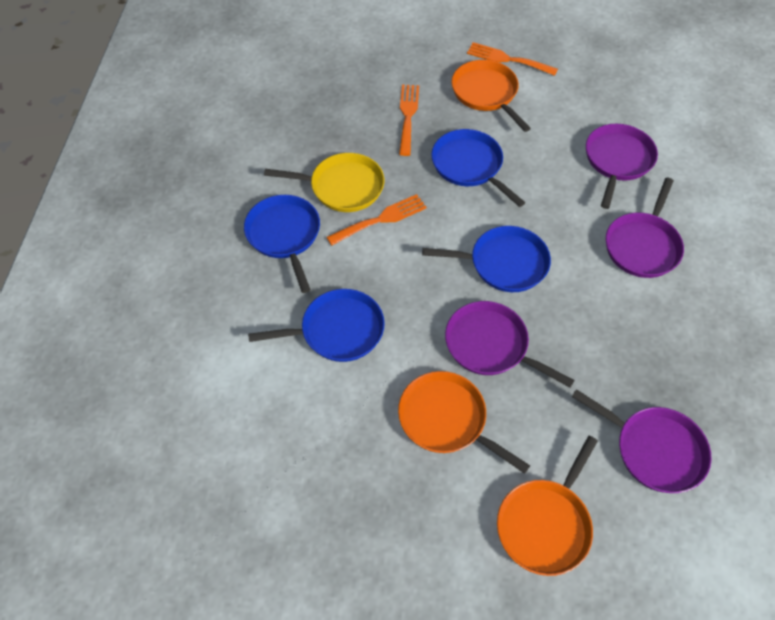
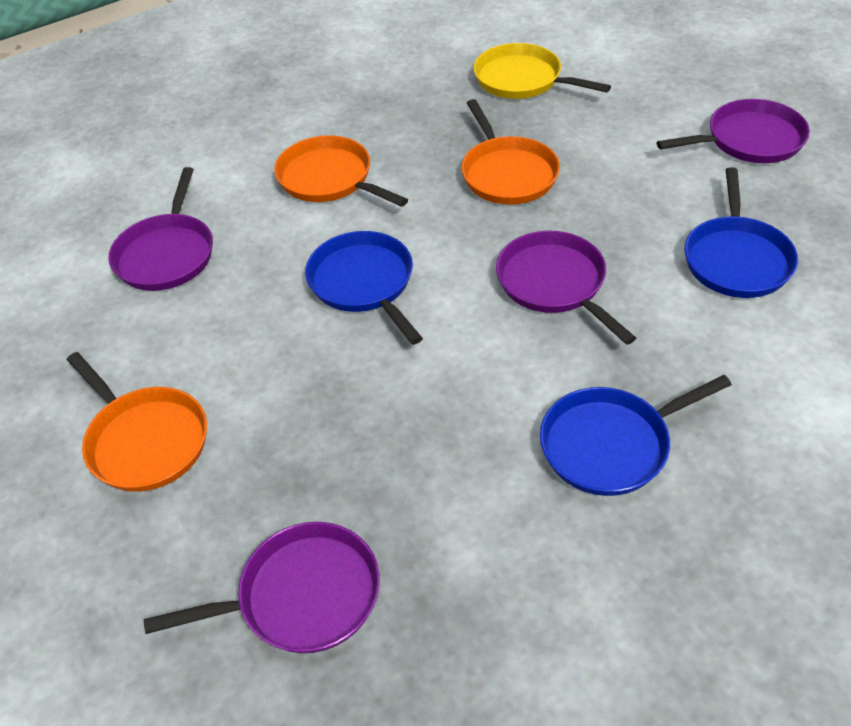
blue pan: [244,195,320,293] [248,289,385,362] [422,226,551,292] [431,129,525,207] = 4 -> [305,231,423,345] [540,375,732,496] [684,167,798,298] = 3
orange fork: [327,194,427,246] [399,85,419,156] [467,42,558,76] = 3 -> none = 0

